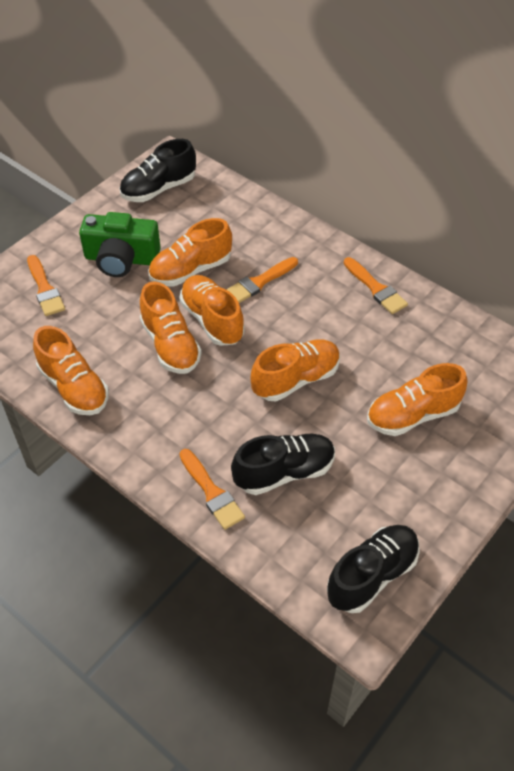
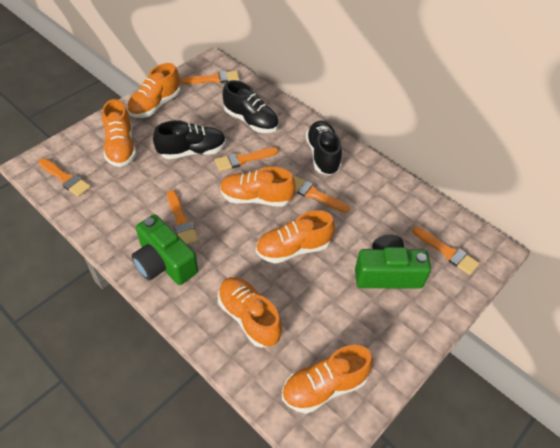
green camera: [79,212,161,277] = 1 -> [131,214,198,285] [355,235,431,289] = 2
orange brush: [27,255,65,316] [180,449,245,530] [226,257,298,303] [344,257,408,314] = 4 -> [38,158,91,197] [167,190,198,244] [181,71,239,84] [215,147,278,171] [293,176,350,213] [412,226,480,275] = 6

